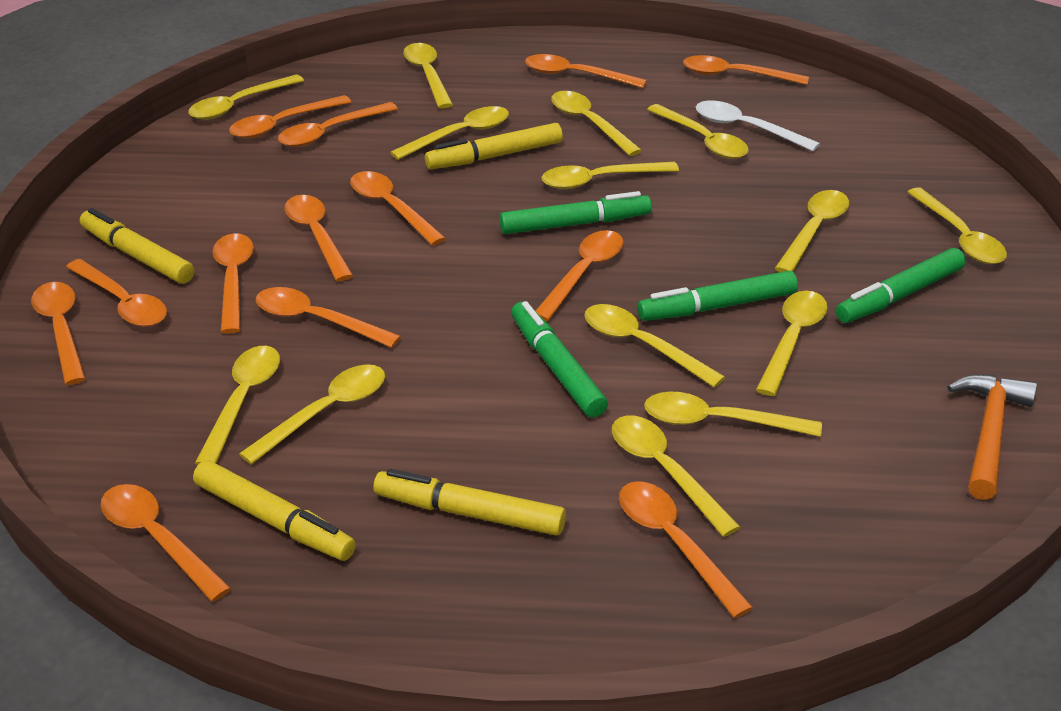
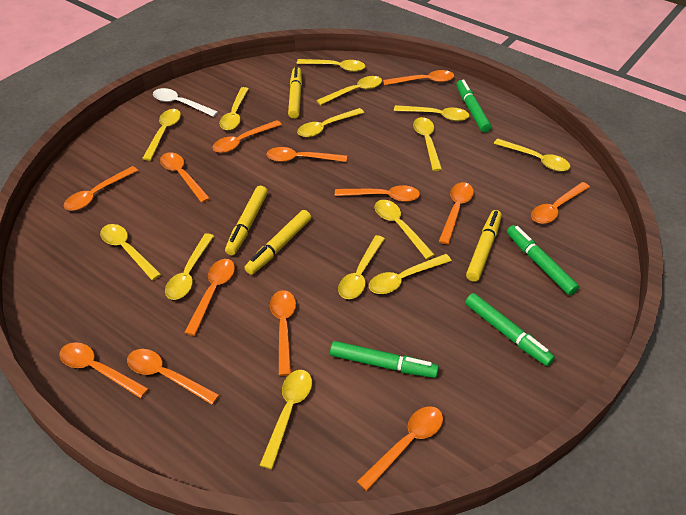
orange hammer: [947,374,1037,500] = 1 -> none = 0

